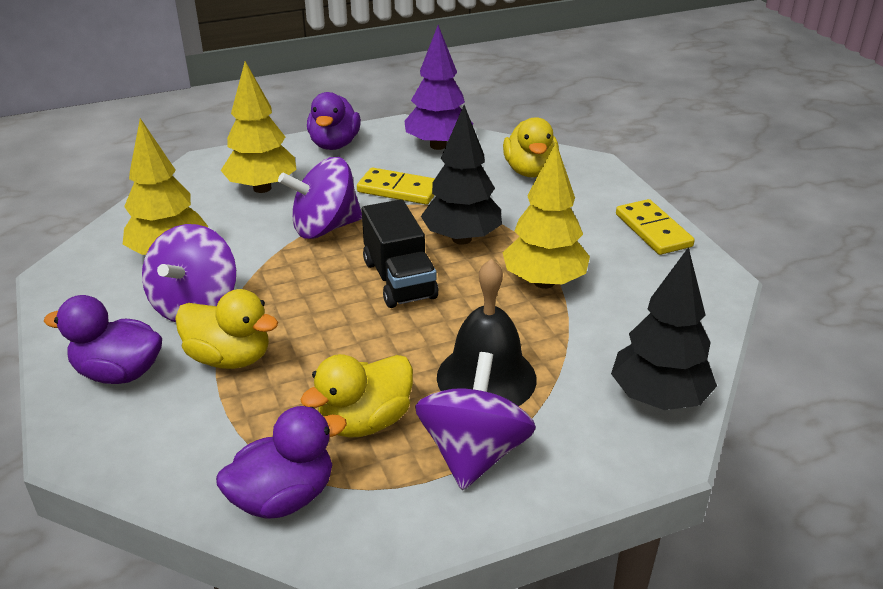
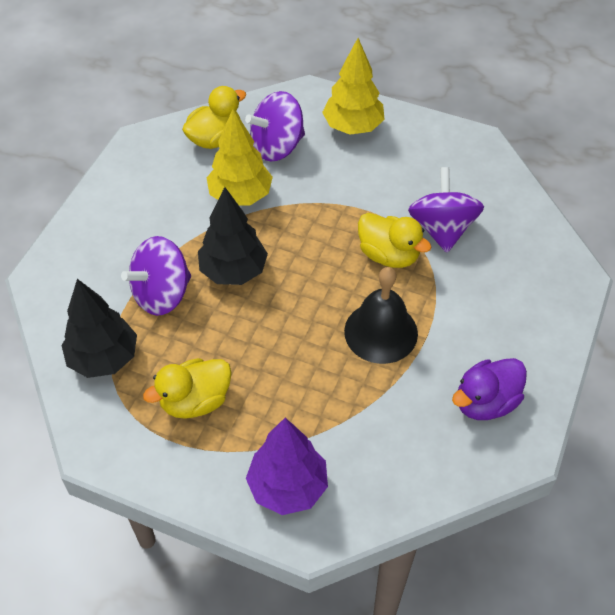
black truck: [362,199,438,308] = 1 -> none = 0
purple duck: [44,295,162,384] [216,406,347,519] [307,92,361,150] = 3 -> [452,358,527,420] = 1
yellow domino: [357,168,435,205] [616,199,695,255] = 2 -> none = 0
yellow tree: [123,118,208,255] [221,61,297,193] [503,143,590,289] = 3 -> [207,109,273,206] [322,38,385,135] = 2

